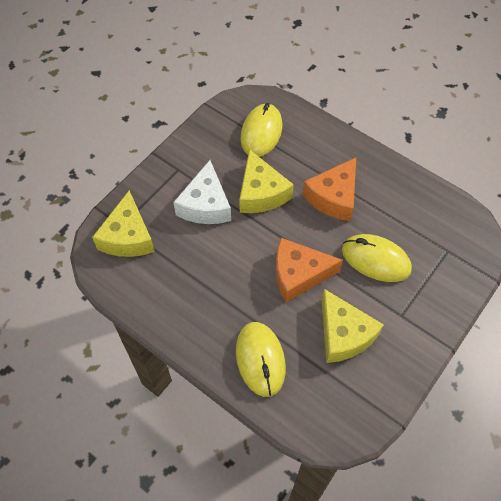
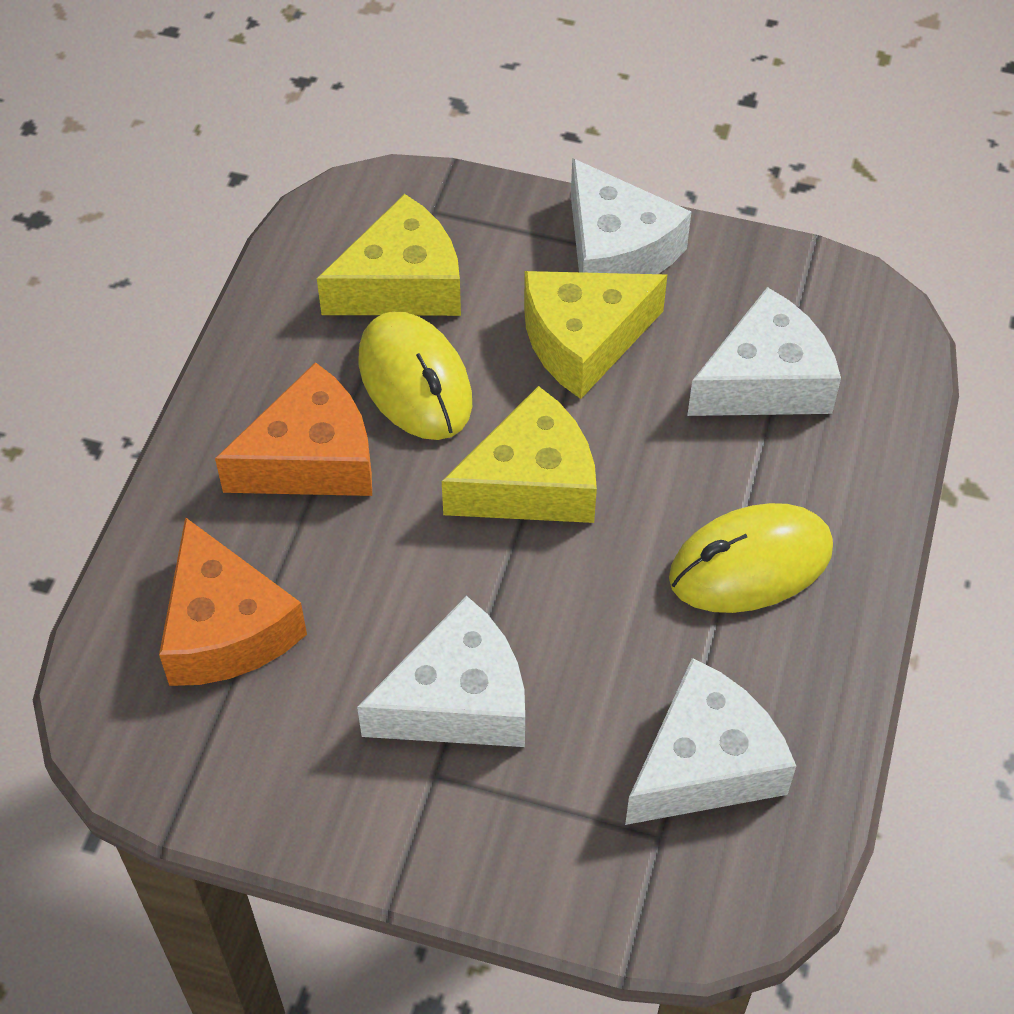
white cheese: [173,160,231,224] = 1 -> [357,596,525,747] [571,158,691,274] [625,658,796,825] [687,287,841,416] = 4
yellow mouse: [236,322,286,397] [241,103,282,157] [342,234,412,282] = 3 -> [359,311,472,440] [669,503,833,613] = 2

